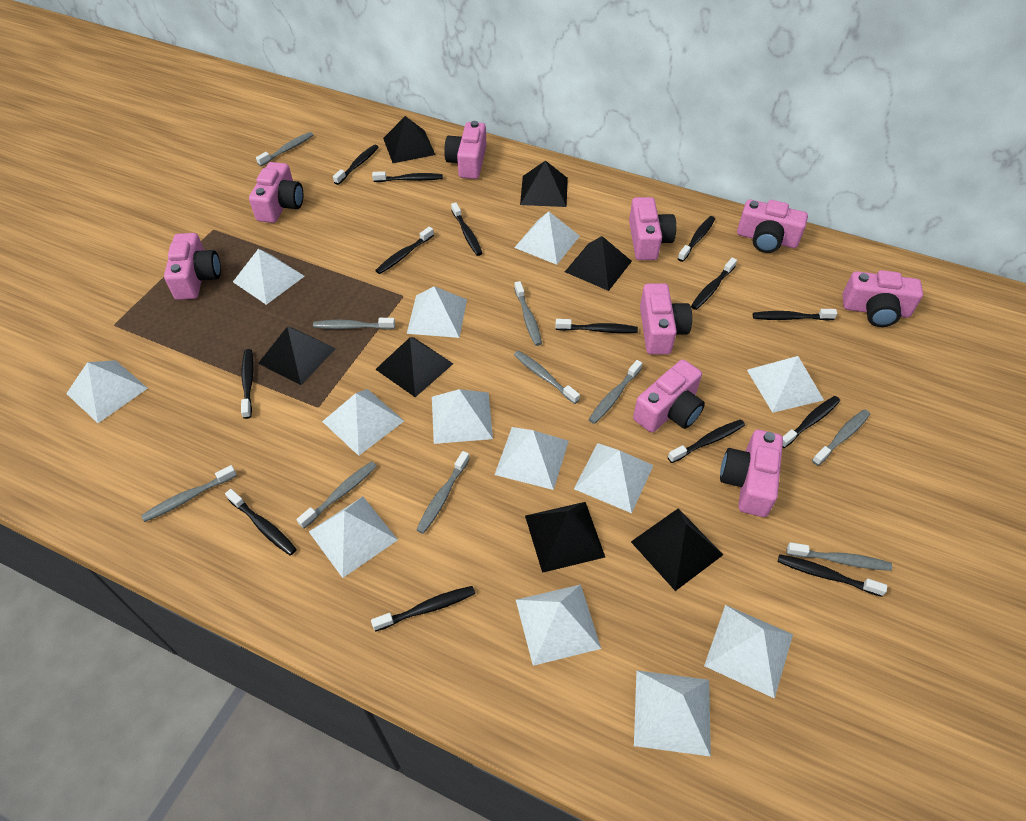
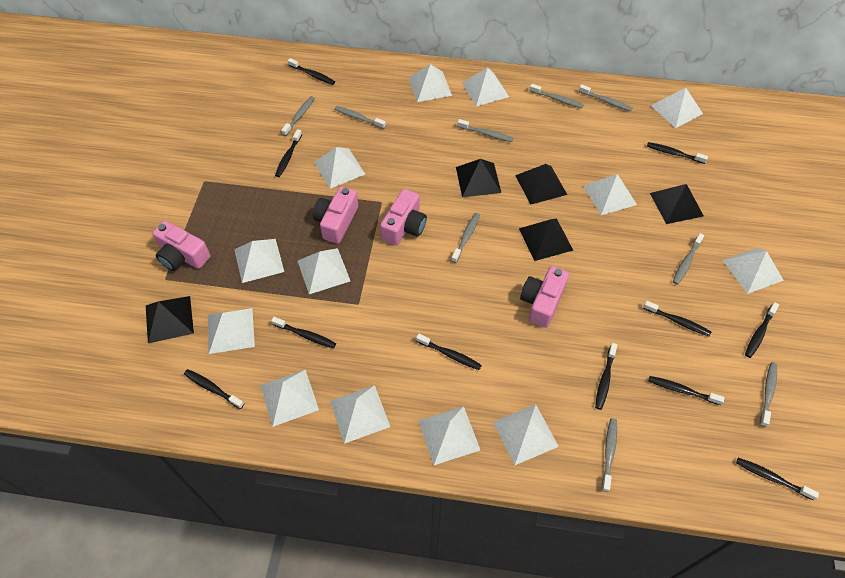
black pyramid: [258,327,336,385] [375,337,453,397] [383,116,435,163] [520,160,568,207] [525,502,605,573] [565,236,632,291] [631,508,723,591] = 7 -> [146,296,194,343] [456,159,501,197] [515,164,567,205] [519,218,573,261] [650,184,704,224] = 5
black toothbrush: [225,489,297,555] [241,349,254,419] [333,145,379,185] [371,586,475,632] [372,171,443,182] [375,227,434,274] [451,203,482,256] [555,319,638,333] [668,419,745,463] [678,216,715,262] [691,258,737,310] [753,309,837,321] [778,554,887,597] [782,396,840,448] = 14 -> [184,369,244,409] [271,317,336,348] [275,129,302,177] [288,58,335,85] [416,334,482,370] [595,343,617,410] [643,301,711,336] [647,142,708,164] [648,376,725,405] [736,458,819,501] [745,302,779,358] = 11
grey toothbrush: [141,465,237,522] [256,132,313,166] [297,461,377,529] [313,318,395,329] [416,451,470,534] [514,281,542,346] [514,350,580,404] [589,360,642,424] [787,542,892,571] [812,409,870,466] = 10 -> [281,96,315,136] [334,106,386,129] [451,213,480,263] [457,119,513,142] [530,84,584,108] [579,84,632,112] [602,418,617,492] [673,233,704,285] [760,362,777,427] = 9
pink camera: [164,233,221,300] [249,162,303,223] [444,121,486,179] [629,197,676,260] [633,359,705,433] [640,283,692,354] [720,430,783,517] [737,199,808,253] [842,270,923,327] = 9 -> [152,221,210,271] [313,187,358,243] [380,189,427,245] [520,266,569,328] = 4

